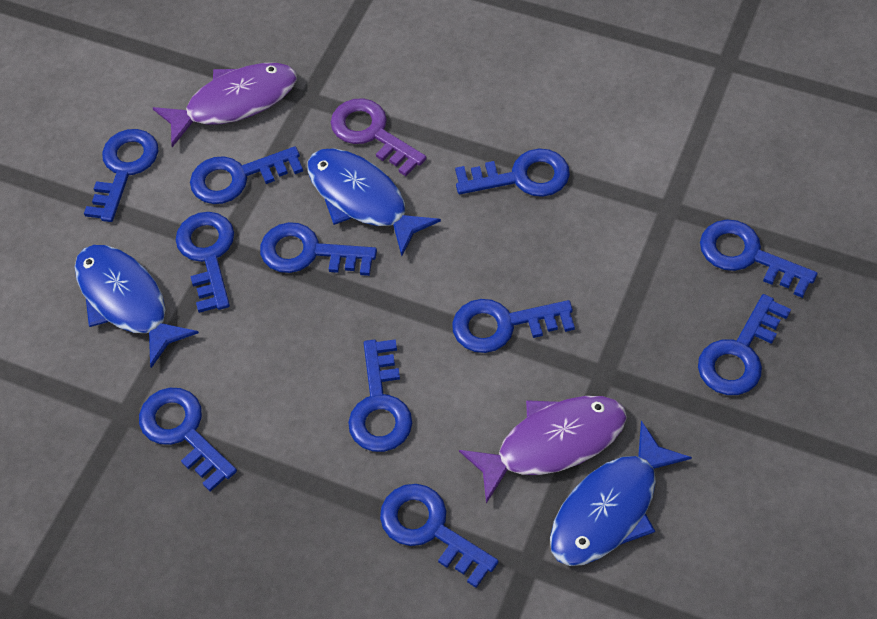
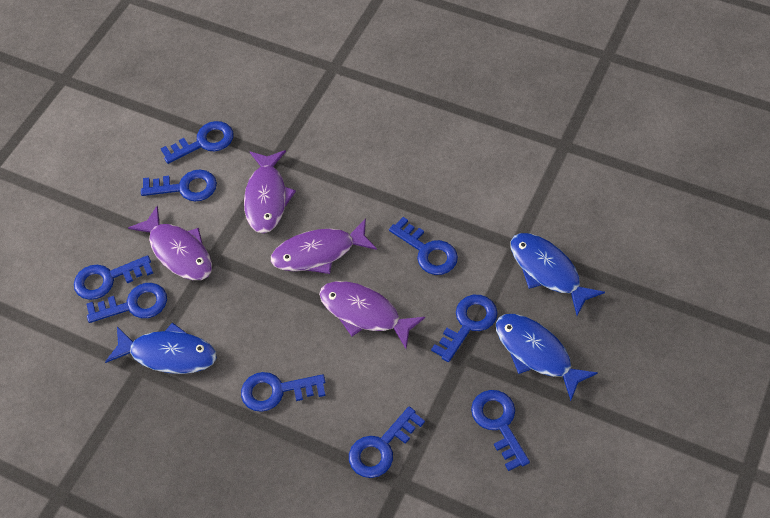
blue key: [84,129,158,222] [139,388,237,492] [176,212,234,313] [190,146,303,204] [260,222,377,276] [348,339,412,452] [380,484,499,588] [452,299,575,353] [455,149,570,197] [698,294,791,395] [700,219,817,298] = 11 -> [74,255,153,300] [86,283,167,323] [141,170,217,202] [161,121,234,164] [241,372,326,412] [349,406,425,478] [389,217,458,275] [431,295,498,362] [471,390,530,471] = 9
purple fish: [153,63,297,147] [459,396,627,504] = 2 -> [128,206,212,280] [244,150,296,233] [271,218,377,274] [319,281,425,349] = 4
purple key: [330,98,426,176] = 1 -> none = 0

